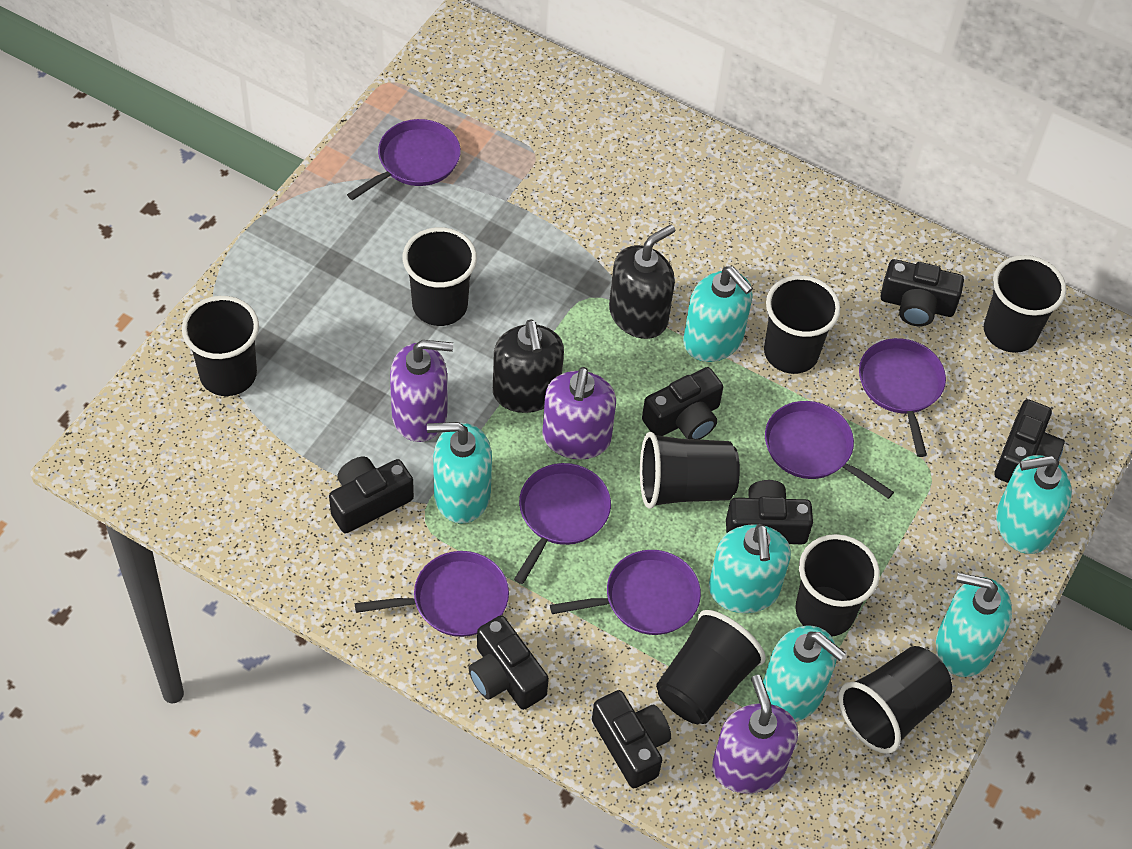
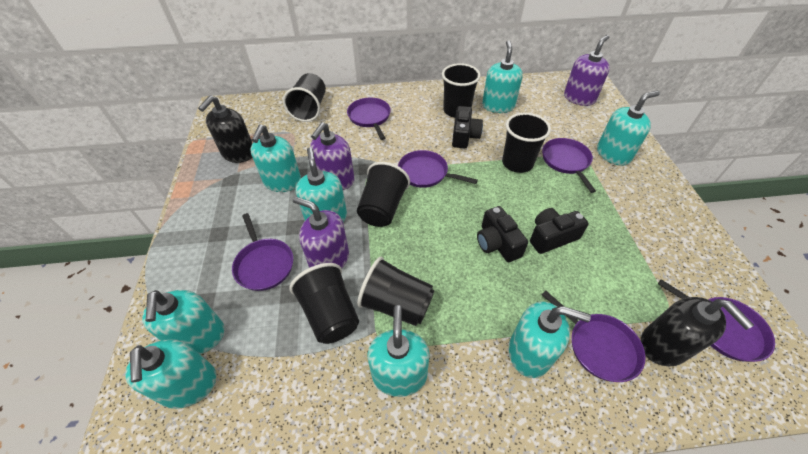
black camera: [329,457,414,533] [468,615,549,710] [592,690,671,788] [642,367,723,440] [726,480,813,544] [880,259,964,326] [995,399,1065,483] = 7 -> [452,106,483,148] [477,206,528,262] [530,208,589,254] = 3
black cup: [182,296,259,396] [403,227,477,326] [640,432,740,509] [656,610,766,724] [764,275,840,374] [796,534,880,637] [838,646,952,754] [984,255,1066,353] = 8 -> [283,73,326,122] [289,263,359,344] [357,162,410,227] [357,257,435,326] [442,63,481,118] [502,113,551,173] = 6
turquoise soap dispenser: [427,422,492,524] [683,266,753,362] [709,524,791,613] [763,626,846,722] [936,573,1012,677] [996,455,1072,554] = 6 -> [125,339,217,409] [142,290,225,354] [251,124,301,192] [296,147,347,222] [367,305,430,397] [482,40,523,113] [509,301,591,378] [597,91,660,166] = 8

